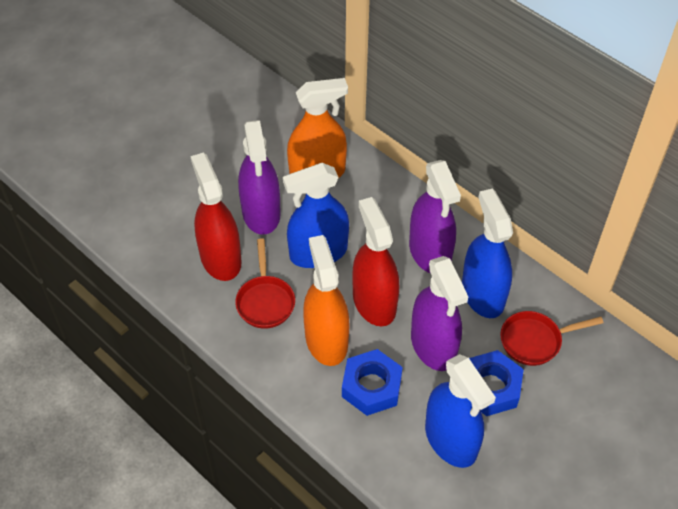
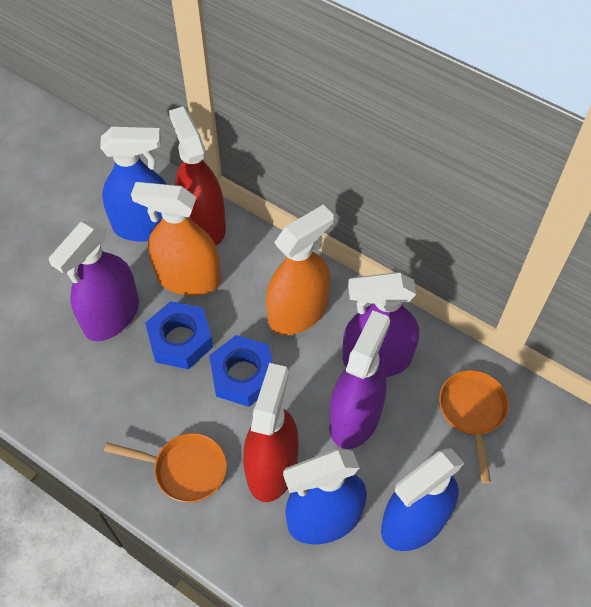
orange pan: none = 0 -> [104,433,227,503] [439,370,509,483] = 2
red pan: [235,238,295,329] [500,311,604,366] = 2 -> none = 0

